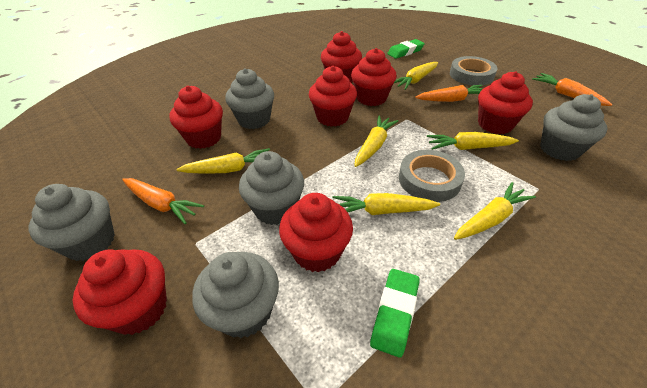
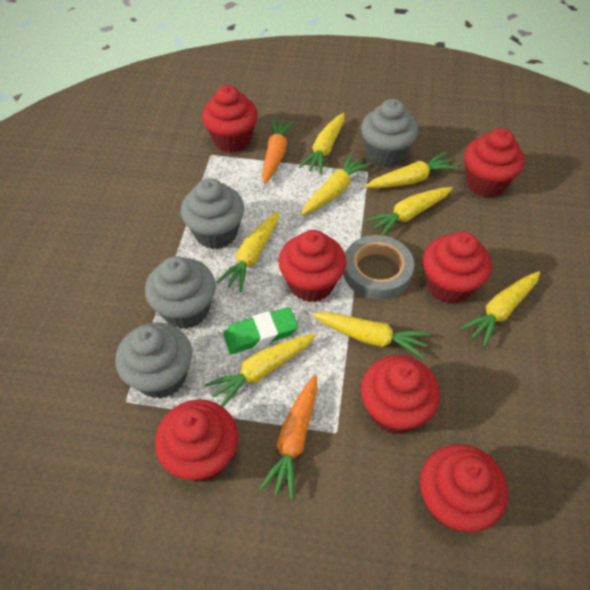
green eraser: [370,269,420,358] [387,39,425,59] = 2 -> [223,307,298,354] = 1
grey cupcake: [29,184,115,261] [192,252,279,338] [225,68,274,129] [239,151,304,225] [540,94,607,161] = 5 -> [115,322,192,399] [145,256,216,329] [181,178,244,249] [361,99,418,167] = 4
grey tape: [399,150,465,202] [450,56,497,85] = 2 -> [343,235,414,300] = 1
orange carrot: [122,178,204,224] [415,85,483,102] [532,73,612,106] = 3 -> [259,375,318,500] [262,118,294,184] = 2
yellow carrot: [176,148,270,174] [332,193,440,215] [354,115,398,167] [393,62,438,90] [427,132,519,150] [454,182,536,240] = 6 -> [204,334,316,407] [216,211,279,292] [299,113,344,174] [301,154,371,215] [312,312,430,359] [365,152,458,188] [365,187,453,236] [460,271,540,347] = 8

